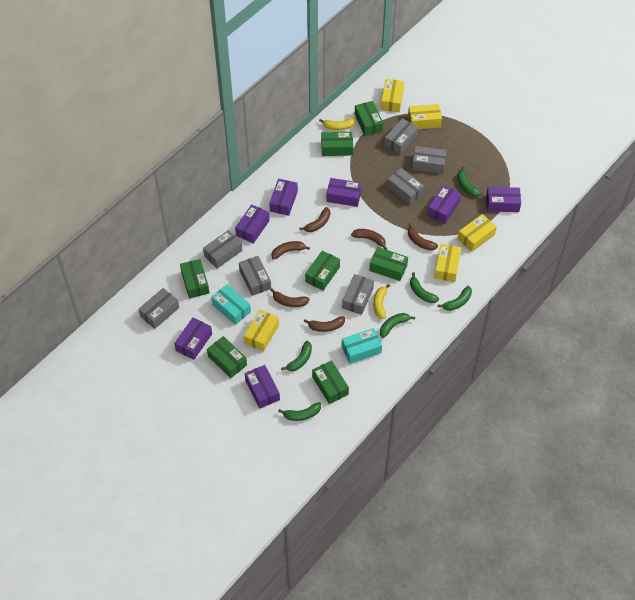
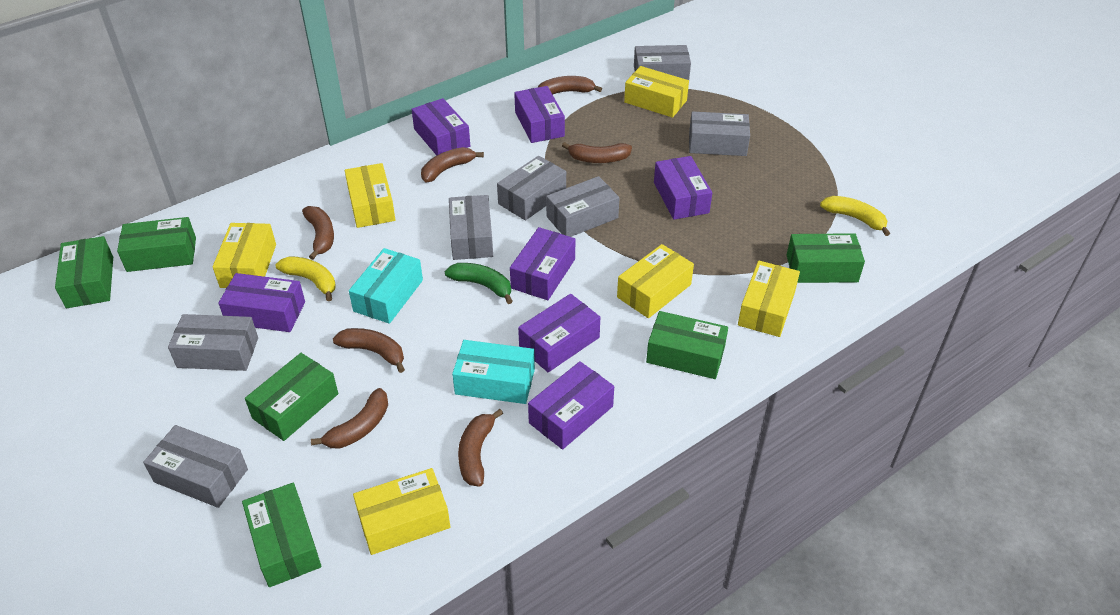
brown banana: [270,288,310,307] [271,241,310,259] [299,207,330,232] [304,316,345,332] [351,229,387,250] [408,223,438,251] = 6 -> [302,206,334,260] [311,388,388,449] [333,328,405,373] [421,147,484,182] [458,409,503,487] [538,76,602,95] [562,142,632,163] = 7
green banana: [278,402,321,421] [281,341,312,371] [380,313,415,338] [410,273,439,303] [438,286,472,311] [457,167,481,196] = 6 -> [445,263,513,304] = 1
green box: [180,259,209,299] [207,336,247,378] [305,250,340,291] [312,360,349,404] [321,132,353,156] [355,101,383,136] [369,247,408,281] = 7 -> [55,236,113,308] [117,217,196,272] [242,483,322,587] [245,353,338,441] [646,311,728,379] [787,233,865,283] = 6
yellow box: [244,310,279,352] [381,79,404,112] [408,104,442,129] [434,244,461,282] [458,214,497,252] = 5 -> [213,223,276,288] [345,163,396,228] [353,468,450,555] [617,244,694,318] [624,66,689,118] [738,261,800,337] = 6

